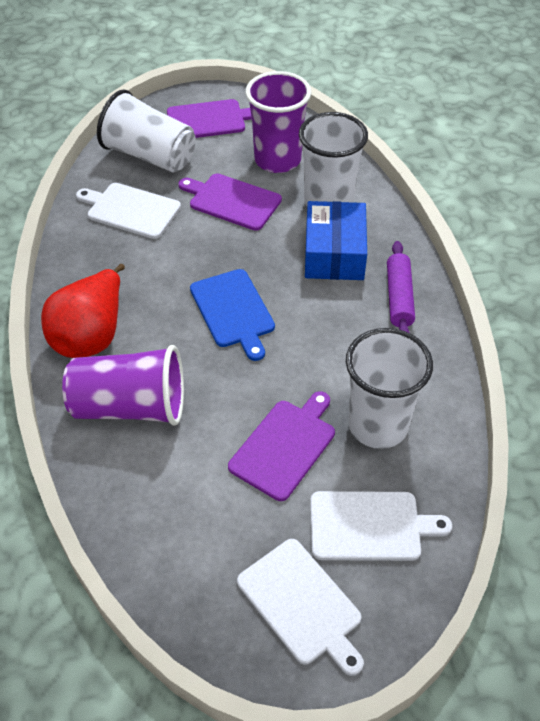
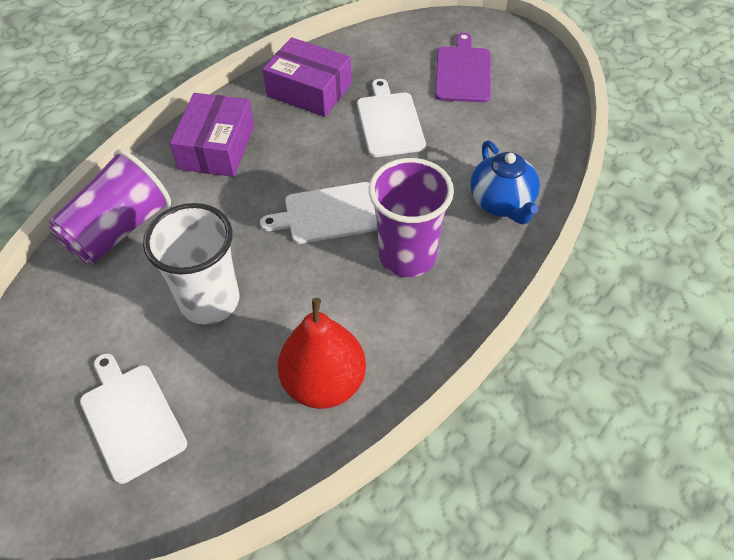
blue box: [305,201,367,280] = 1 -> none = 0
blue cutting board: [190,269,275,361] = 1 -> none = 0
blue teapot: none = 0 -> [470,140,540,224] = 1
purple box: none = 0 -> [170,93,254,177] [263,37,352,117] = 2
purple cutting board: [167,99,252,138] [179,173,282,231] [228,391,335,501] = 3 -> [435,32,491,102] = 1
purple rolling pin: [387,241,415,333] = 1 -> none = 0
white cup: [97,89,196,172] [299,112,368,207] [346,328,433,449] = 3 -> [143,203,239,325] = 1

